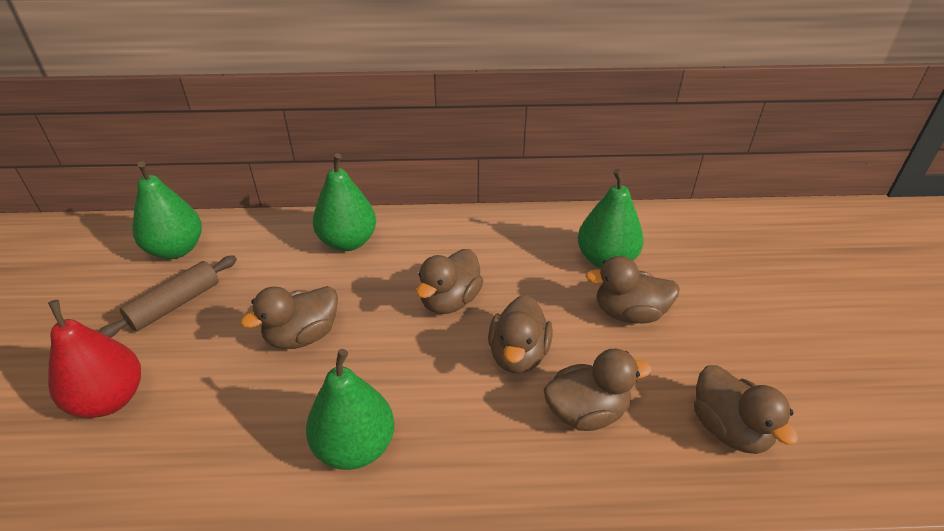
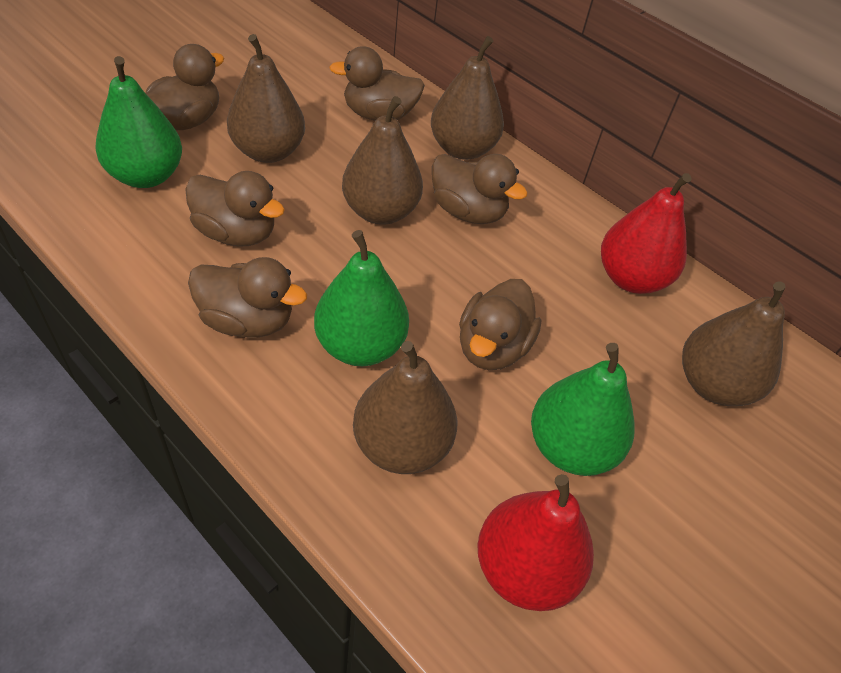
brown pear: none = 0 -> [227,34,305,163] [342,96,423,225] [353,341,457,474] [431,36,504,160] [682,281,786,406] = 5
brown rolling pin: [99,255,237,338] = 1 -> none = 0
green pear: [133,161,202,259] [306,349,394,470] [313,153,376,251] [578,169,644,268] = 4 -> [95,56,182,188] [314,230,409,366] [531,343,635,476] = 3
red pear: [48,300,141,418] = 1 -> [477,474,594,611] [601,173,692,294] = 2

